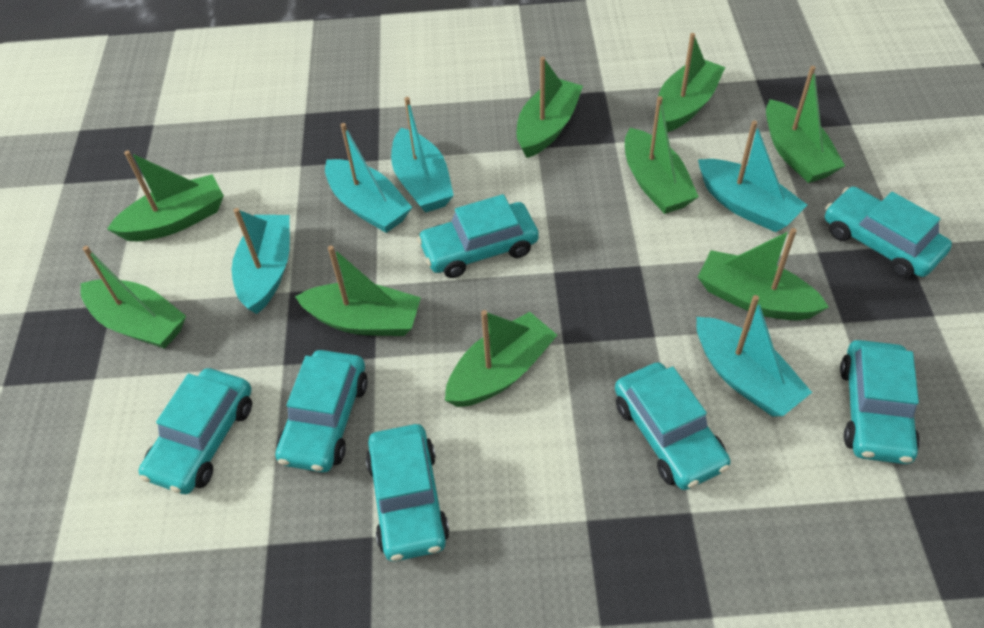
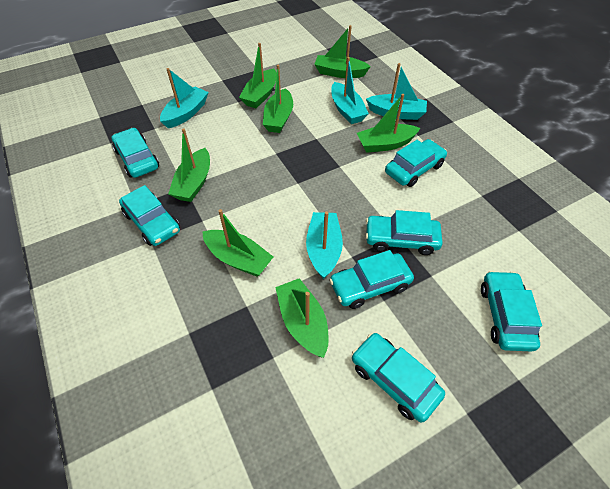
green boat: [81,246,186,349] [107,150,224,241] [295,246,421,336] [445,310,557,407] [517,57,583,158] [625,96,699,214] [658,33,725,132] [698,228,829,320] [766,66,845,183] = 9 -> [168,128,210,202] [202,209,273,277] [239,43,277,108] [263,65,293,133] [275,278,329,358] [314,25,371,78] [357,94,420,153] = 7
turquoise boat: [232,208,290,314] [325,123,412,233] [391,97,454,213] [696,295,812,417] [698,121,807,232] = 5 -> [160,68,209,128] [306,211,343,279] [331,57,369,124] [366,63,427,120] = 4

